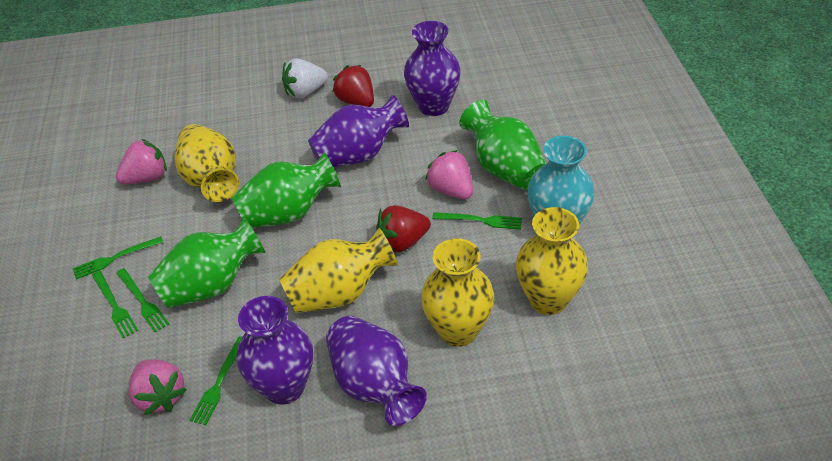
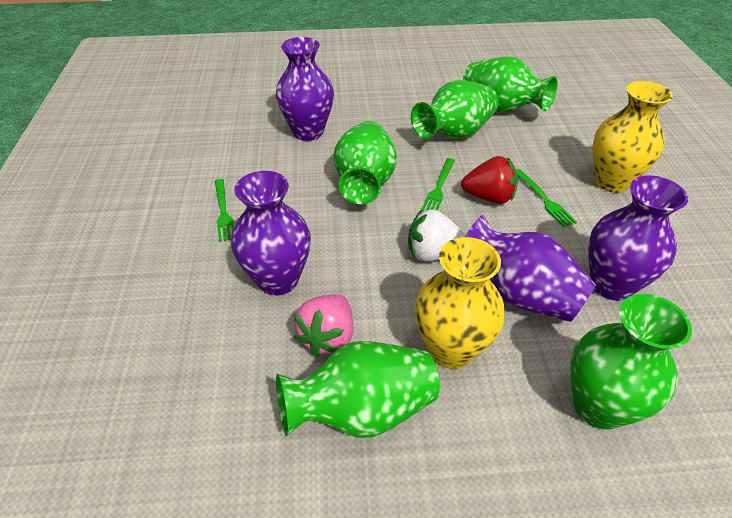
green fork: [72,236,163,279] [92,271,138,338] [116,268,169,332] [190,337,242,425] [432,212,522,230] = 5 -> [215,179,234,242] [422,158,455,212] [516,169,577,227] = 3
green vase: [148,218,266,308] [232,152,341,228] [459,100,546,190] = 3 -> [276,341,440,438] [334,121,397,204] [411,80,499,139] [463,57,558,112] [570,294,692,430] = 5
pink strawberry: [116,139,167,185] [128,359,187,415] [425,150,473,199] = 3 -> [293,294,353,357] = 1
red strawberry: [333,65,374,107] [376,205,431,253] = 2 -> [461,156,518,204] = 1
turquoise vase: [528,136,594,224] = 1 -> none = 0
yellow vase: [174,124,239,202] [279,228,398,313] [421,238,494,347] [516,207,588,315] = 4 -> [415,237,504,369] [593,81,673,193] = 2

